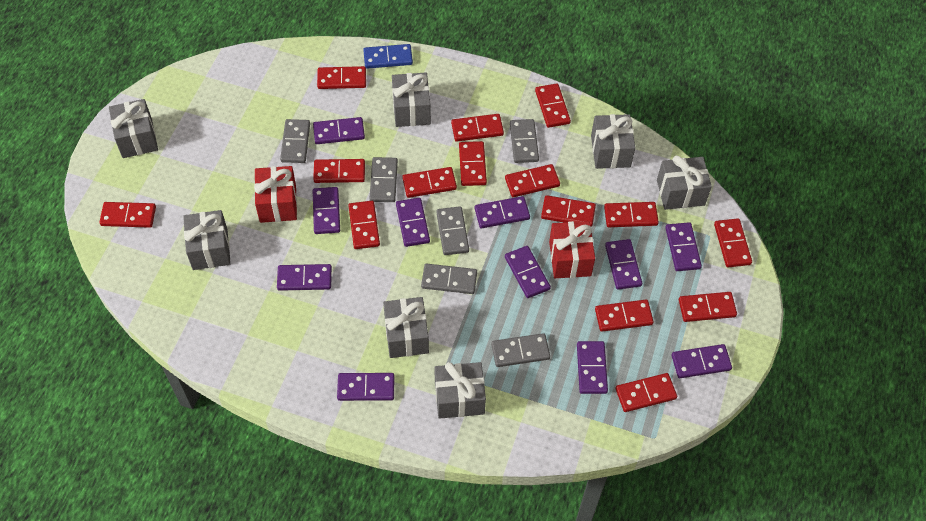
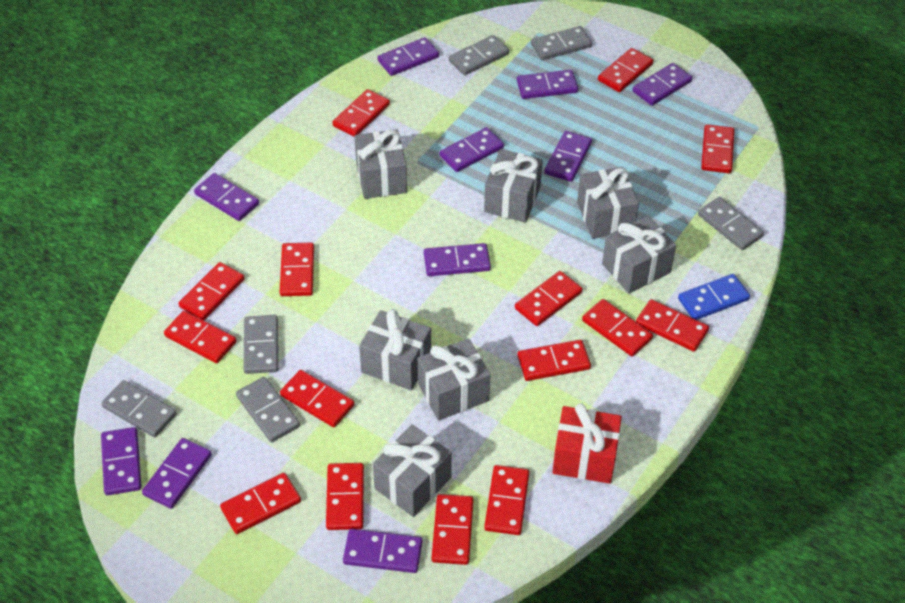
purple domino: [277,264,332,291] [312,187,340,234] [313,117,365,144] [337,373,395,401] [396,198,430,247] [475,196,530,228] [505,246,551,298] [577,341,608,394] [605,239,642,290] [665,222,702,271] [671,344,732,378] = 11 -> [101,427,142,495] [142,438,212,509] [194,173,259,221] [343,529,422,573] [378,37,439,76] [424,243,491,276] [440,127,504,172] [517,70,578,99] [544,131,592,182] [633,63,692,106] = 10
red gift: [254,166,297,223] [549,221,595,278] = 2 -> [552,403,622,484] = 1

